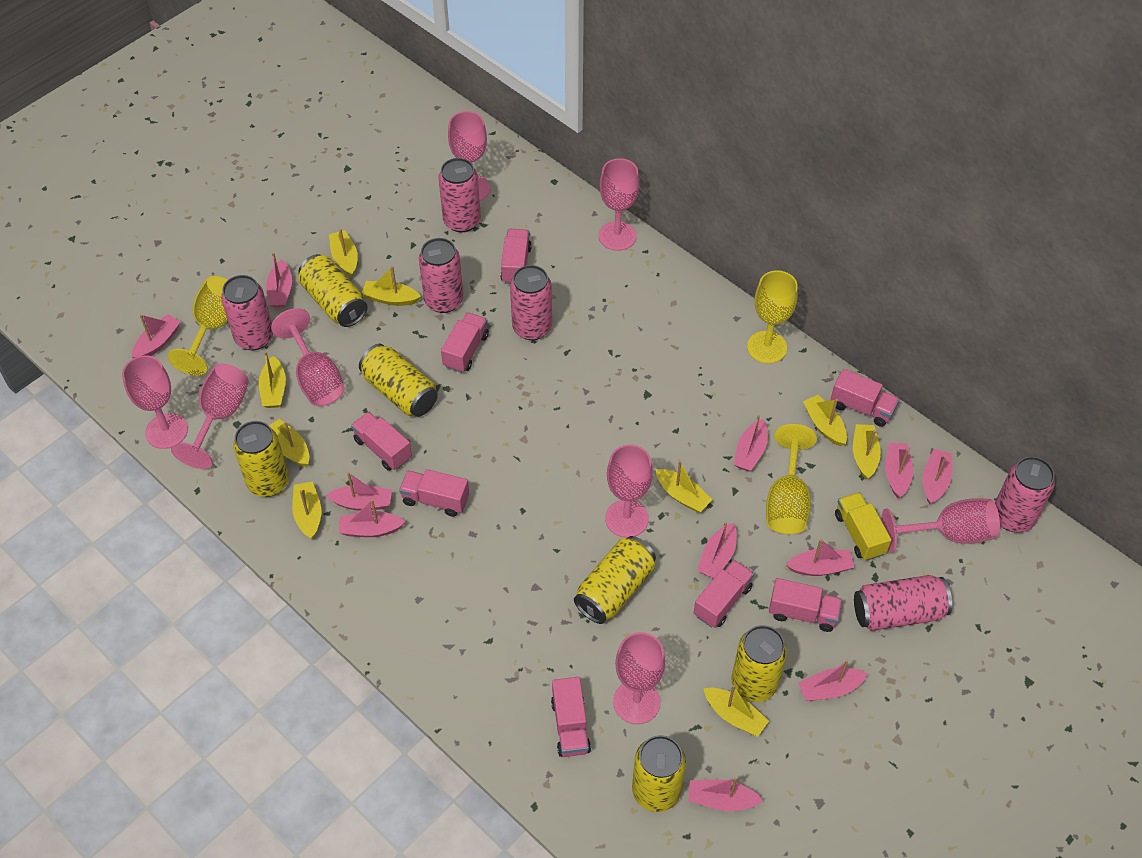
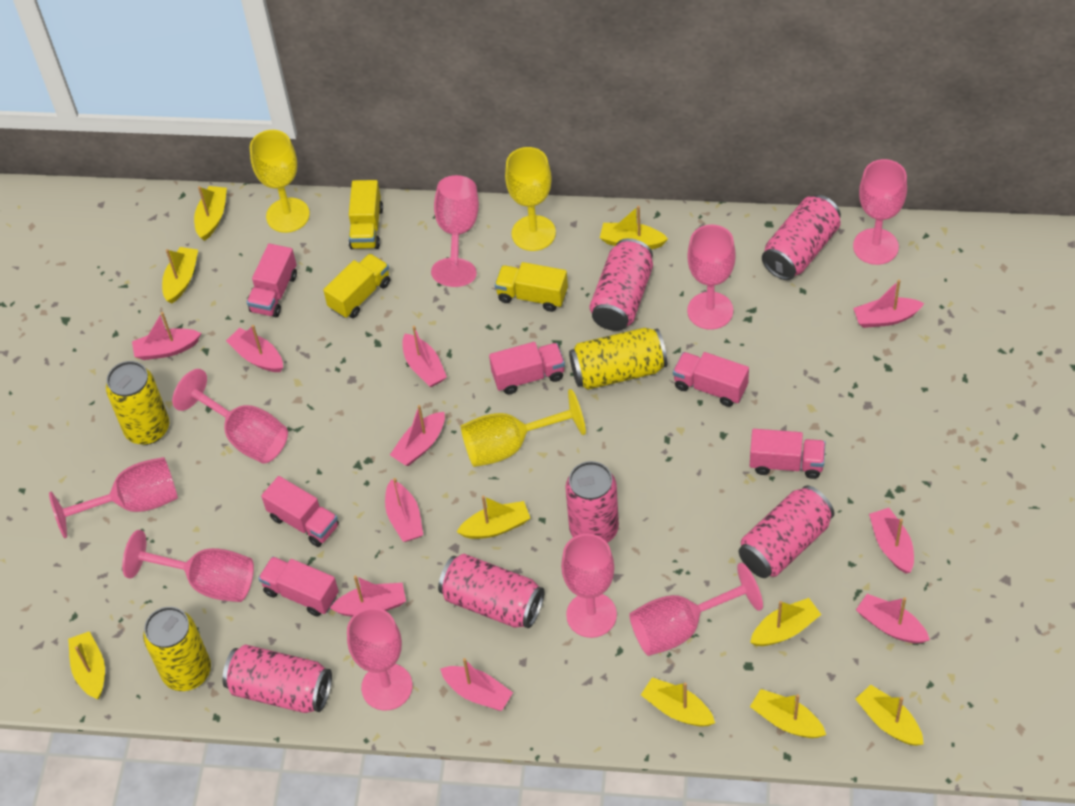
pink boat: [132,314,181,358] [266,252,292,308] [326,472,392,511] [339,499,406,537] [688,777,763,811] [697,522,737,578] [734,415,768,471] [786,539,854,576] [798,660,868,701] [885,442,913,498] [923,449,952,505] = 11 -> [132,312,201,360] [226,325,283,372] [330,575,406,616] [385,478,423,542] [390,405,445,466] [402,326,447,387] [440,658,513,711] [853,280,924,328] [856,594,930,644] [869,508,914,573] = 10
pink goblet: [122,355,188,449] [171,363,249,469] [271,308,345,406] [448,111,490,201] [599,158,639,251] [605,445,653,538] [613,632,665,724] [881,499,1000,553] = 8 -> [49,457,178,538] [122,530,254,602] [172,369,288,463] [347,608,413,711] [431,175,479,287] [561,534,617,638] [629,563,763,656] [687,224,736,330] [853,159,907,265] = 9
pink truck: [351,412,412,471] [399,469,469,517] [441,312,489,373] [500,229,532,284] [551,677,591,757] [694,560,754,628] [769,578,842,632] [831,369,899,427] = 8 -> [247,244,297,317] [258,556,339,617] [261,476,339,547] [489,342,565,394] [673,352,749,407] [750,429,825,479] = 6
yellow can: [233,421,289,497] [298,254,367,327] [359,344,438,417] [574,536,656,624] [632,735,686,812] [731,625,787,702] = 6 -> [106,361,169,445] [143,607,211,691] [569,328,667,390] = 3
yellow truck: [835,492,891,561] = 1 -> [323,254,390,318] [349,180,383,249] [495,262,568,312] = 3

